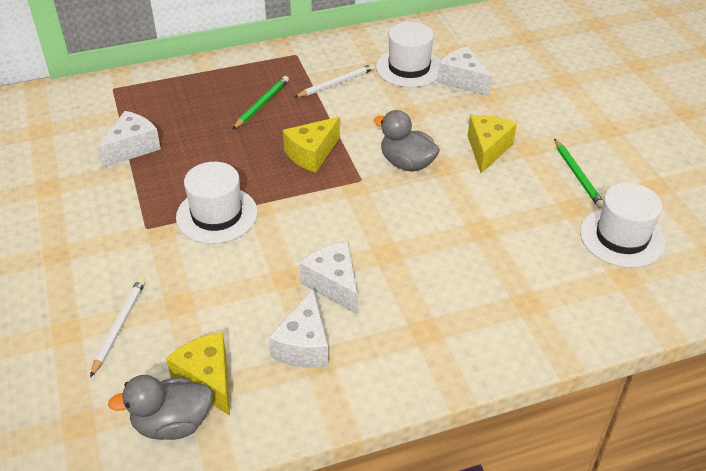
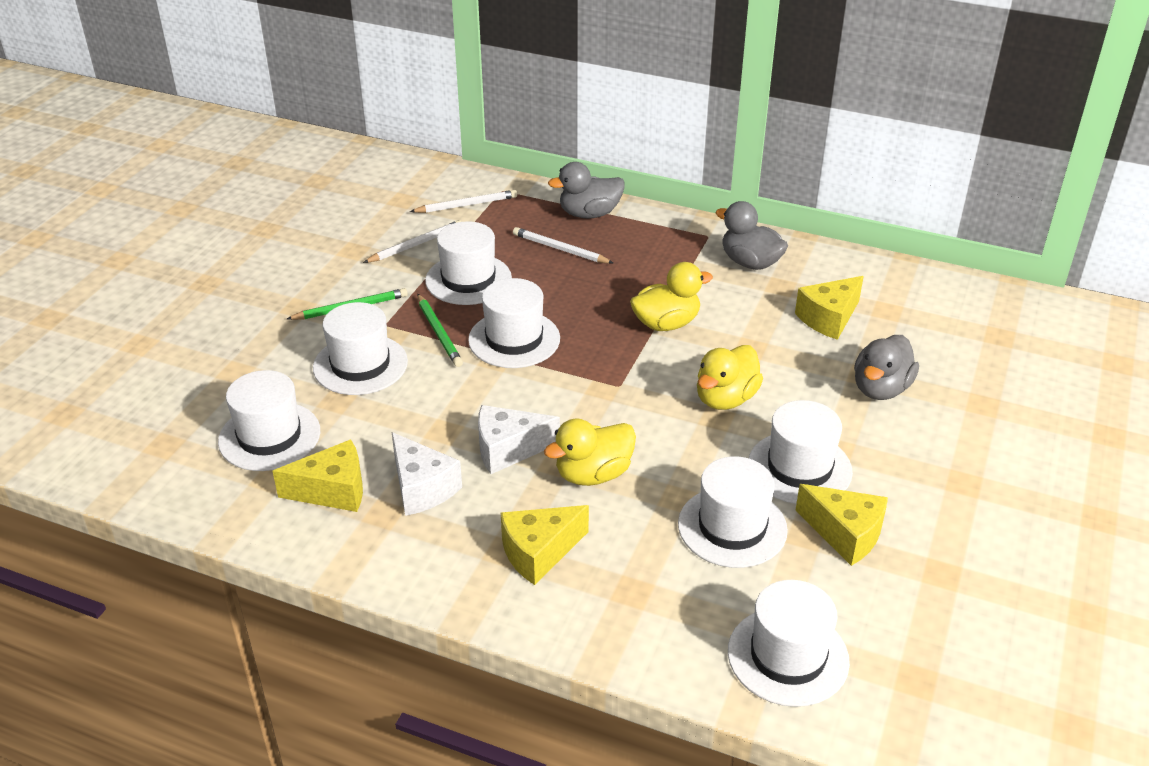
grey duck: [108,375,213,440] [374,110,440,172] = 2 -> [548,162,625,219] [716,201,788,270] [854,335,919,400] = 3
white cheese: [98,111,161,168] [268,289,329,368] [299,242,358,314] [437,47,492,96] = 4 -> [392,432,462,516] [478,405,560,474] = 2
white hat: [176,162,258,244] [376,22,440,87] [580,183,665,268] = 3 -> [218,370,320,471] [313,302,408,395] [425,221,512,305] [468,278,560,368] [678,456,788,568] [728,580,850,707] [749,400,853,504] = 7
white pencil: [90,278,145,378] [295,64,375,97] = 2 -> [363,220,462,263] [410,190,517,213] [513,227,613,264] = 3
yellow cheese: [166,332,230,416] [283,117,340,173] [468,115,517,173] = 3 -> [273,439,363,512] [501,505,589,585] [795,276,864,340] [795,484,888,566] = 4
yellow duck: none = 0 -> [544,418,636,486] [630,262,713,331] [697,345,763,410] = 3

